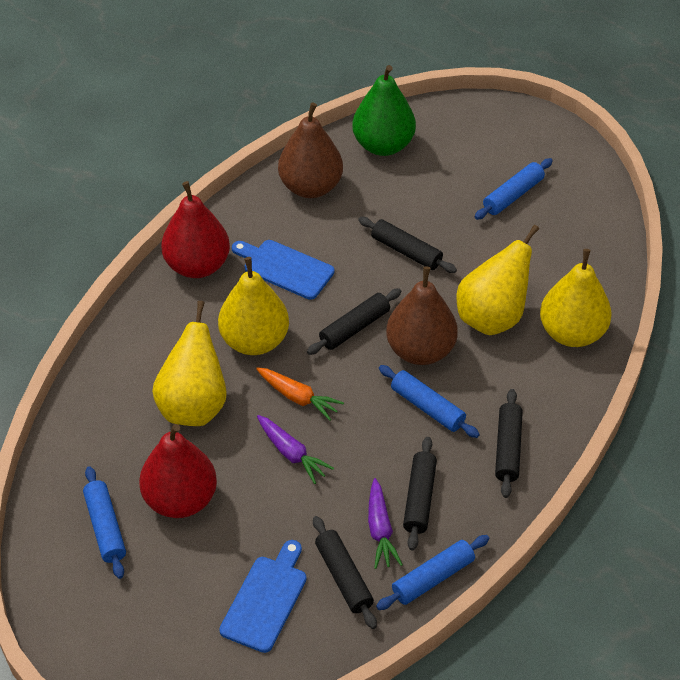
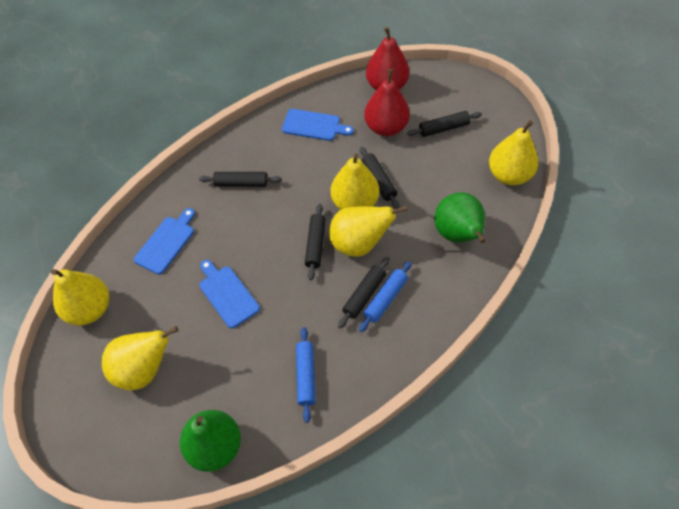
blue cutting board: [219,540,307,653] [232,240,335,300] = 2 -> [134,208,195,275] [199,260,260,328] [282,109,354,141] = 3
blue rolling pin: [83,466,126,579] [376,535,489,610] [379,365,480,438] [475,158,553,220] = 4 -> [296,327,316,423] [359,261,412,332] = 2
brown pear: [278,102,343,198] [386,266,458,365] = 2 -> none = 0
green pear: [352,65,416,156] = 1 -> [180,410,241,472] [435,192,486,243] = 2
orange carrot: [256,367,344,421] = 1 -> none = 0
purple carrot: [257,415,334,484] [368,478,403,569] = 2 -> none = 0
yellow pear: [152,301,227,426] [218,257,289,355] [457,225,539,335] [540,249,612,347] = 4 -> [51,269,109,325] [102,326,178,390] [329,205,408,257] [331,153,379,210] [489,120,538,185] = 5

